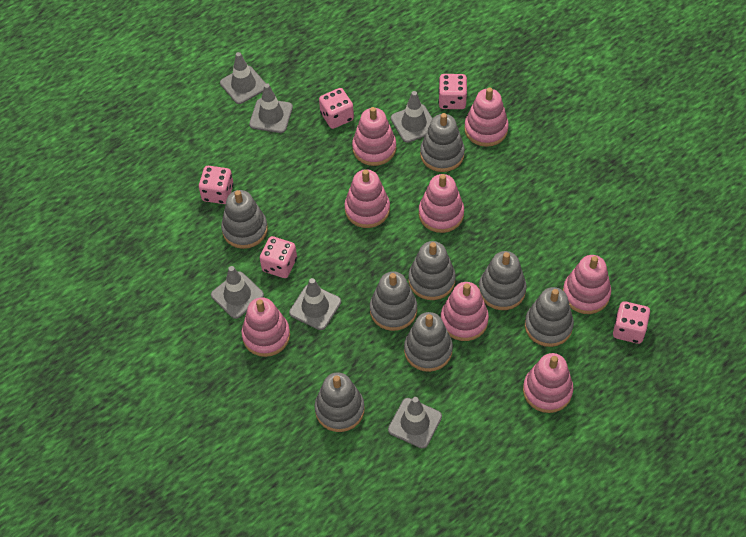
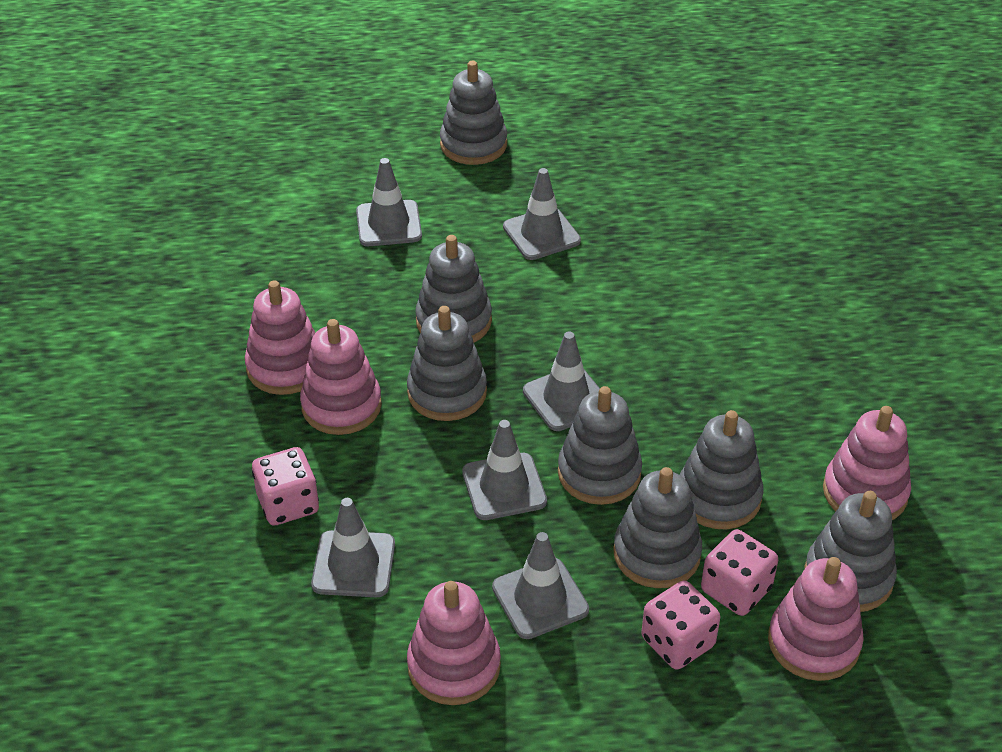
grey stacking toy: [221,190,268,249] [315,372,365,432] [370,271,417,331] [404,312,453,372] [408,241,456,300] [420,113,465,172] [479,251,526,310] [525,287,574,347] = 8 -> [407,306,487,421] [415,235,492,343] [440,61,507,165] [558,386,642,505] [613,467,702,588] [680,410,764,529] [804,491,897,612] = 7
pink dice: [199,166,234,204] [260,236,297,278] [319,88,354,129] [438,74,467,109] [613,301,650,344] = 5 -> [252,447,319,526] [641,581,720,670] [701,529,778,616] = 3
pink stacking toy: [241,297,290,357] [344,169,390,228] [352,107,396,166] [419,174,464,233] [441,282,489,341] [464,87,509,147] [523,353,573,413] [563,255,611,314] = 8 -> [245,280,315,395] [300,319,382,435] [407,581,501,705] [768,557,864,681] [823,406,911,520] = 5

